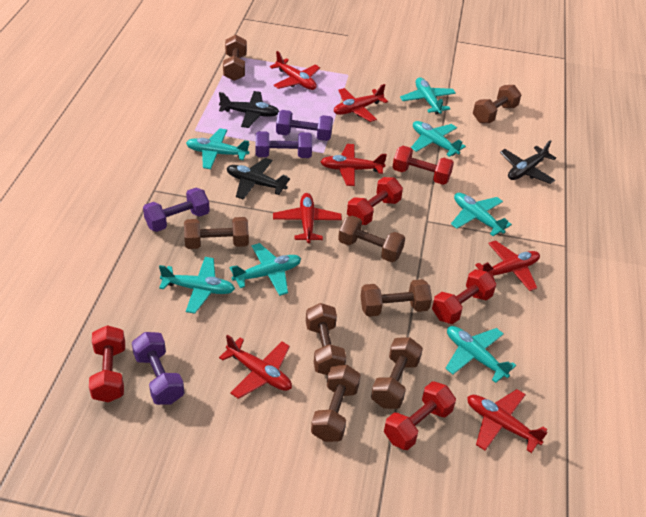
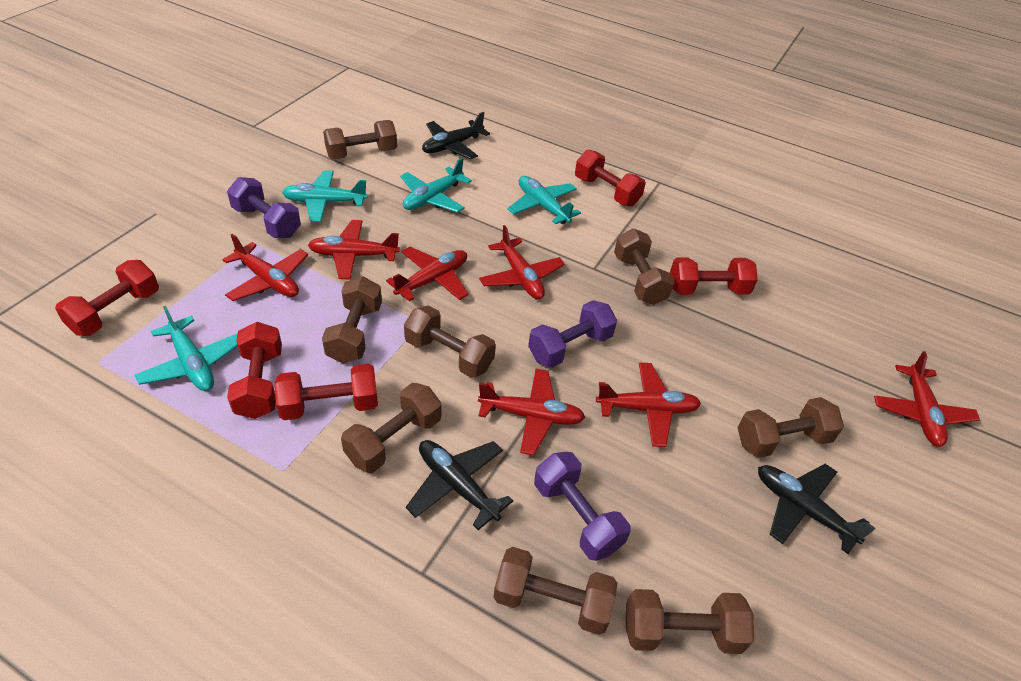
purple dumbbell: [132,332,185,405] [143,188,210,232] [256,131,312,158] [276,110,333,141] = 4 -> [227,177,301,238] [528,300,617,368] [534,452,630,561] = 3
turquoise plane: [159,257,235,314] [186,128,249,169] [230,243,301,296] [400,77,456,114] [411,121,466,157] [445,326,516,383] [451,193,512,236] = 7 -> [135,306,238,391] [282,170,368,222] [400,158,472,213] [507,176,581,224] = 4

